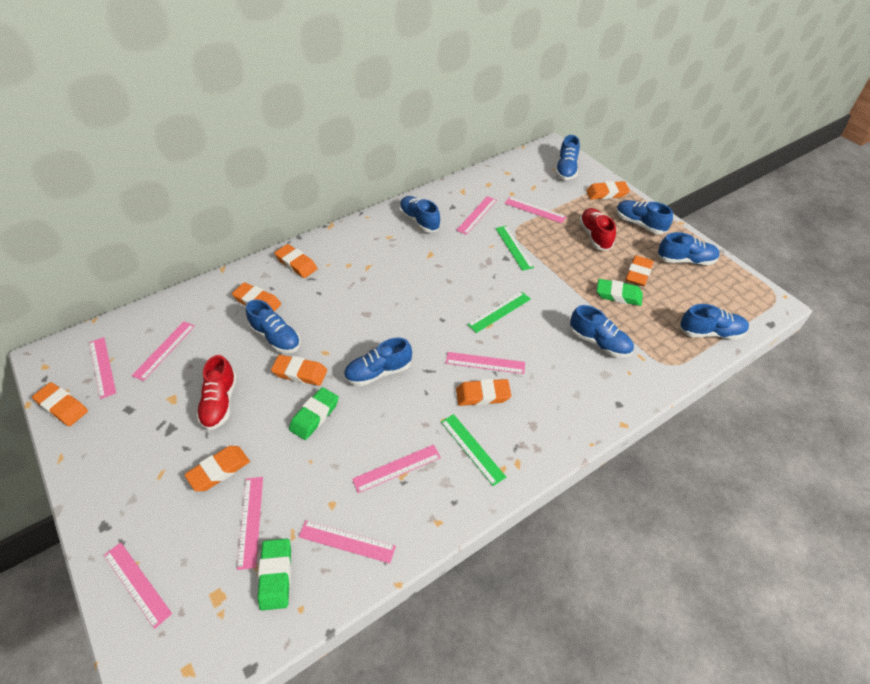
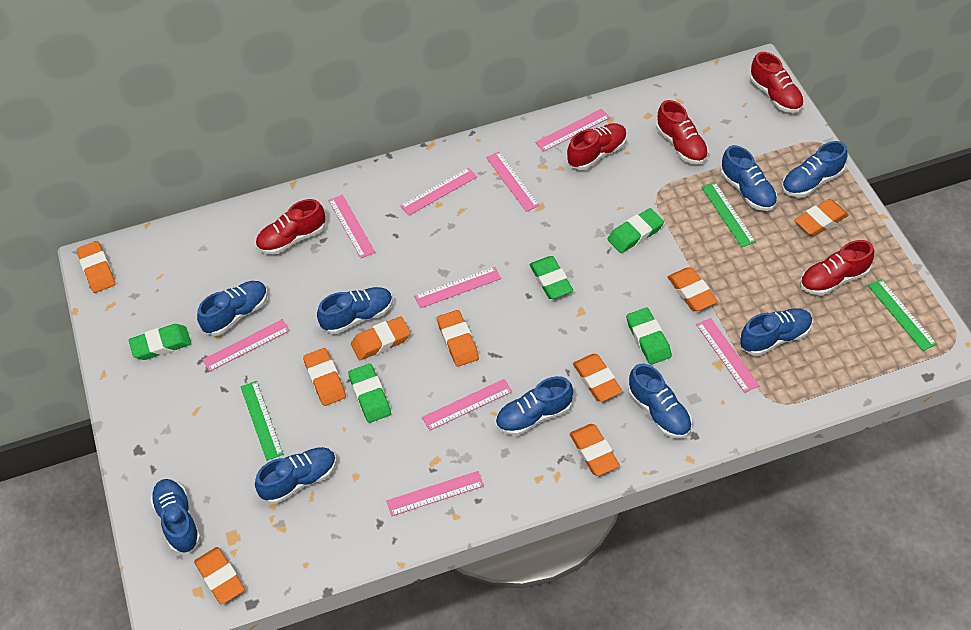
blue shoe: [246,299,301,353] [344,337,412,386] [399,196,440,233] [555,135,580,180] [570,305,634,358] [616,200,673,234] [658,232,720,265] [680,304,749,339] = 8 -> [150,479,201,553] [197,281,268,336] [255,447,337,504] [317,287,393,334] [496,376,573,436] [628,364,692,439] [721,145,778,211] [740,308,813,356] [782,141,848,197] = 9
green eraser: [258,539,291,611] [289,387,339,440] [597,279,643,306] = 3 -> [129,324,191,360] [348,364,391,423] [529,256,573,299] [608,208,664,253] [626,308,672,365] = 5
orange eraser: [32,382,88,426] [184,446,250,491] [232,282,281,312] [271,355,327,386] [274,244,317,278] [456,379,511,406] [586,181,630,200] [626,256,654,286] = 8 -> [76,241,116,293] [194,547,245,605] [303,348,346,406] [351,316,411,360] [437,310,479,367] [569,424,620,476] [573,354,623,402] [668,267,718,311] [794,199,849,236] = 9
red shoe: [196,355,237,430] [579,208,616,251] = 2 -> [256,199,325,254] [567,123,627,170] [656,100,709,164] [750,52,804,113] [800,240,874,296] = 5

